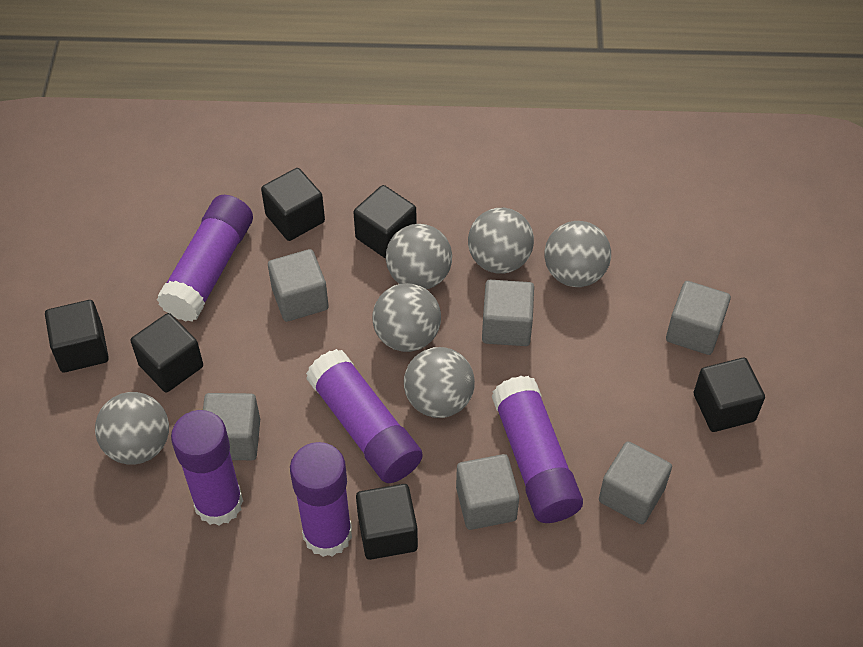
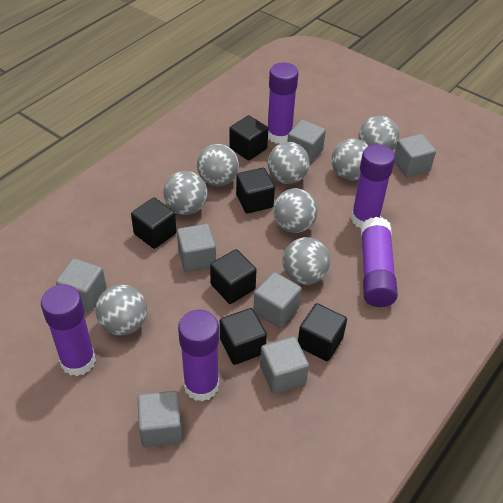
grey ball: [95,392,169,465] [372,283,441,352] [386,224,452,289] [404,347,475,418] [468,208,534,274] [545,221,611,287] = 6 -> [96,285,147,335] [163,171,207,215] [197,144,239,186] [268,142,310,184] [273,188,318,233] [282,237,330,285] [332,139,368,180] [358,116,399,151] = 8
grey cube: [203,393,260,460] [268,249,329,322] [456,454,519,530] [482,280,534,346] [599,441,672,524] [666,281,731,355] = 6 -> [56,258,106,312] [138,391,182,447] [177,224,216,272] [253,272,302,328] [260,336,309,394] [287,120,326,164] [394,134,436,177] = 7

